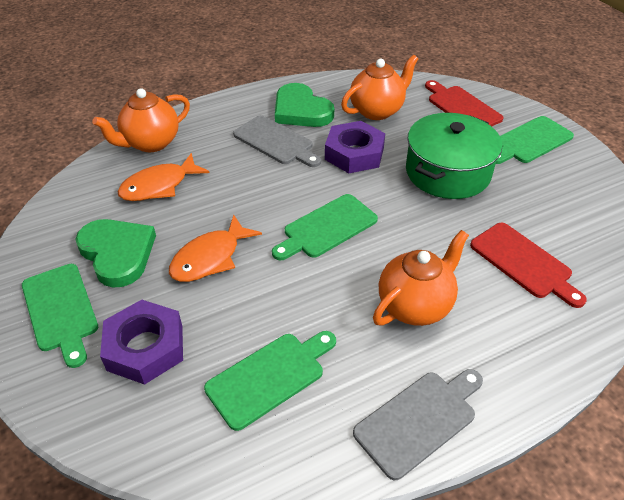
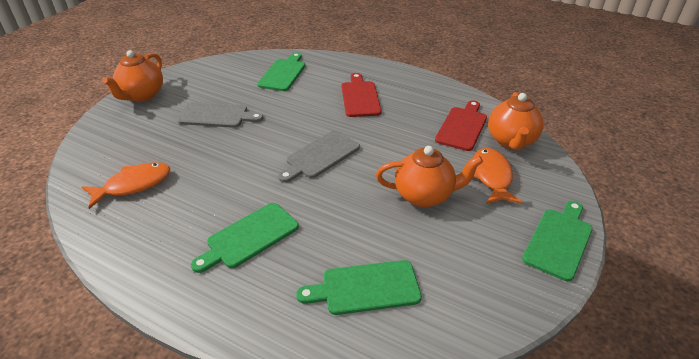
green heart: [75,219,156,287] [275,83,334,127] = 2 -> none = 0
green pot: [406,113,502,199] = 1 -> none = 0
purple nut: [100,300,183,385] [325,121,385,173] = 2 -> none = 0

